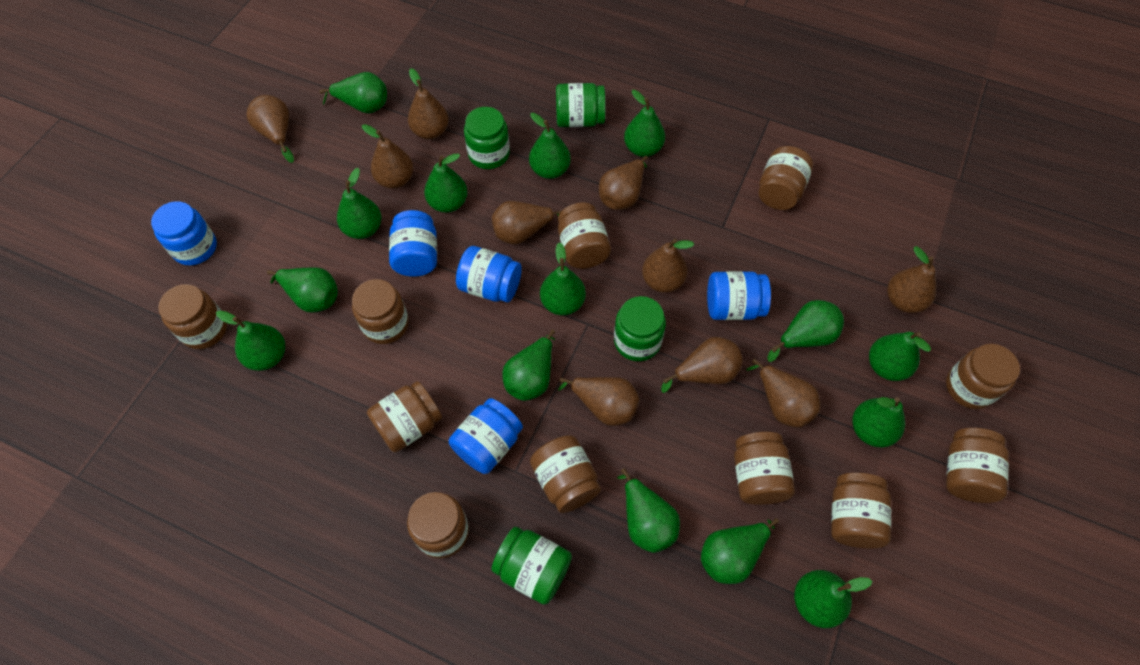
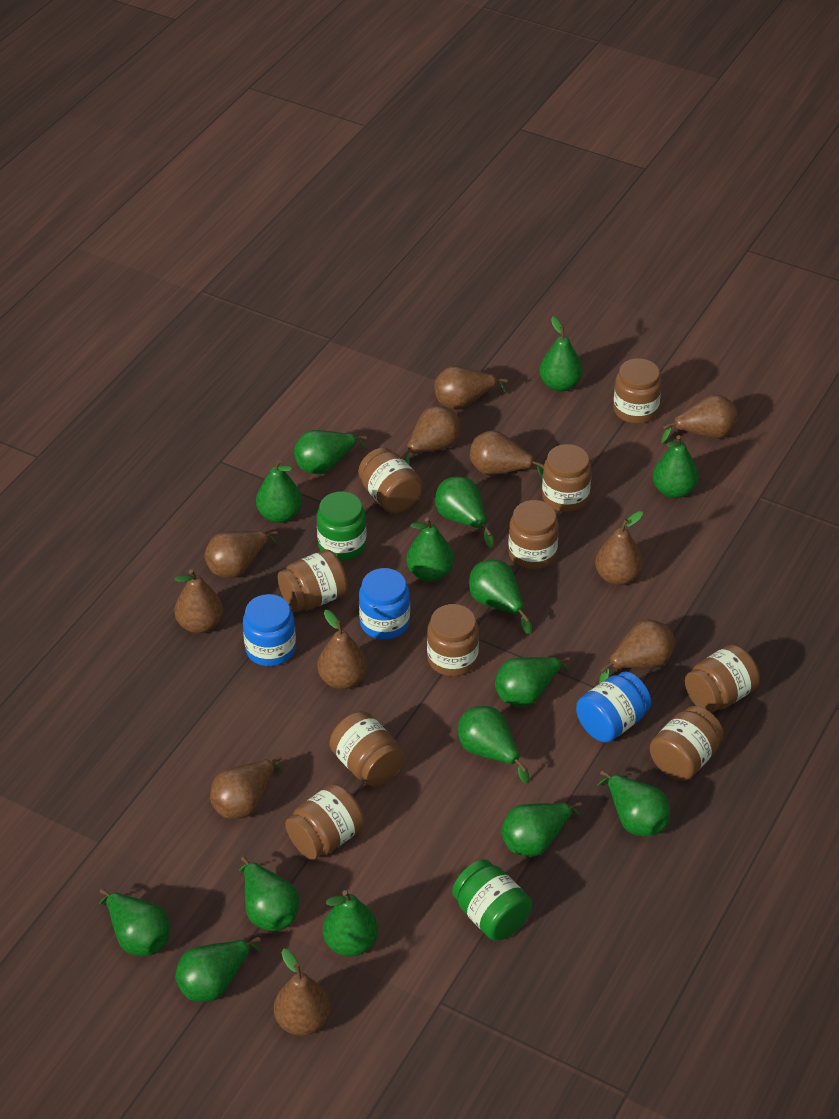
blue jar: [151,201,217,265] [389,210,437,277] [449,398,523,474] [456,246,522,302] [707,271,771,320] = 5 -> [243,594,296,666] [359,568,410,640] [576,672,651,743] = 3
brown jar: [158,284,227,349] [352,279,409,344] [367,381,442,453] [407,492,469,558] [530,435,601,513] [558,202,611,269] [734,432,795,505] [759,146,813,210] [831,473,891,549] [946,344,1020,409] [946,428,1009,503] = 11 -> [277,549,348,612] [285,784,364,860] [329,711,404,787] [358,448,423,513] [427,604,479,676] [508,500,559,570] [542,444,592,512] [613,358,662,424] [650,706,724,780] [685,644,760,713] = 10
brown pear: [247,95,294,163] [362,124,413,189] [408,68,449,139] [492,201,561,245] [558,377,639,426] [599,156,648,210] [642,238,694,293] [661,337,743,393] [746,359,820,427] [887,246,936,313] = 10 -> [174,569,223,634] [205,531,278,578] [210,756,282,819] [274,949,331,1036] [318,610,367,689] [402,406,460,464] [434,366,508,410] [470,430,544,479] [595,511,643,585] [599,620,675,684] [661,394,738,443] = 11
green jar: [464,107,510,169] [491,527,572,605] [556,83,605,127] [614,296,666,361] = 4 -> [317,492,367,561] [452,859,532,941] = 2

